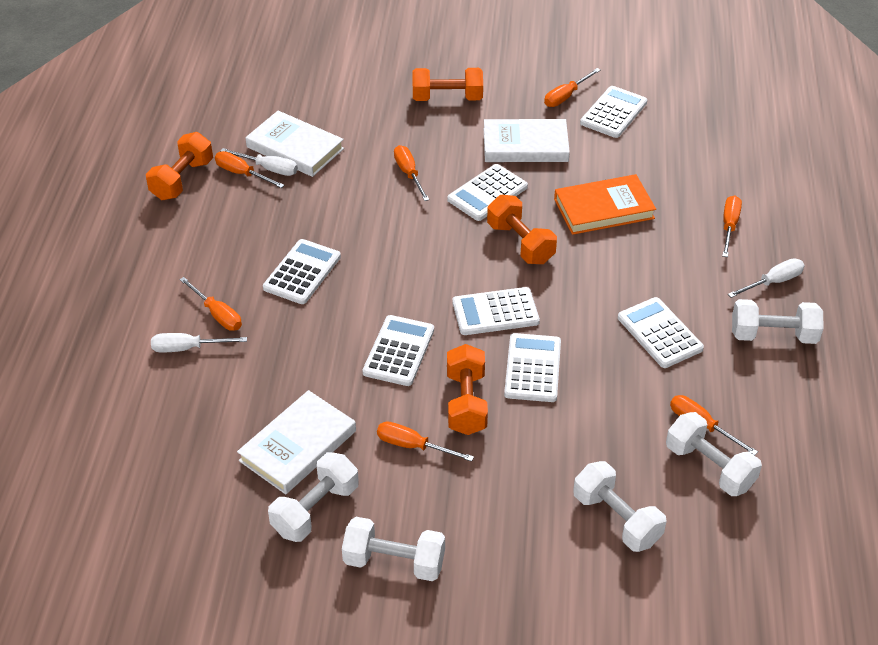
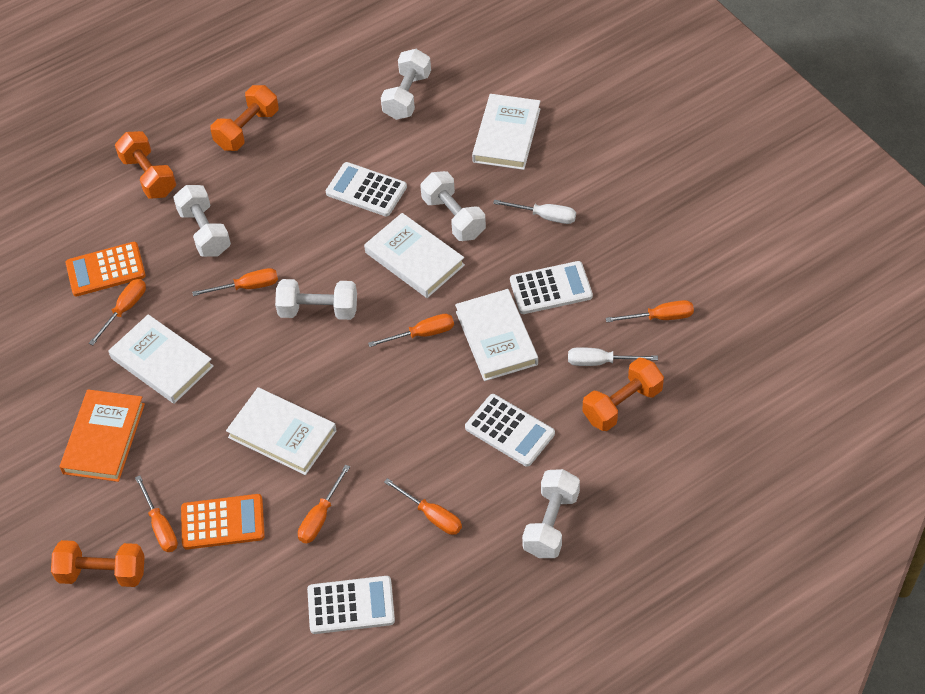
orange calculator: none = 0 -> [66,242,146,296] [181,494,265,550] = 2
white book: [237,390,356,494] [245,111,344,177] [484,119,570,162] = 3 -> [108,314,214,404] [226,387,337,475] [364,213,465,298] [455,289,538,381] [472,94,541,170] = 5
white calculator: [263,239,341,304] [363,315,434,386] [447,164,528,221] [452,287,540,335] [504,333,561,402] [580,86,647,138] [618,297,704,368] = 7 -> [307,576,395,634] [326,162,407,216] [465,394,555,467] [510,261,593,314] = 4
white screwdriver: [151,333,247,352] [220,148,298,176] [728,258,805,298] = 3 -> [493,200,576,224] [568,347,658,366] = 2

